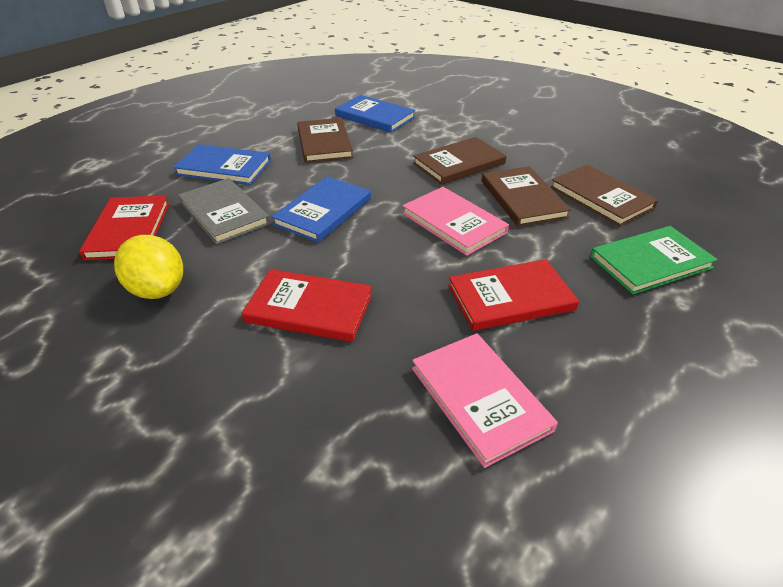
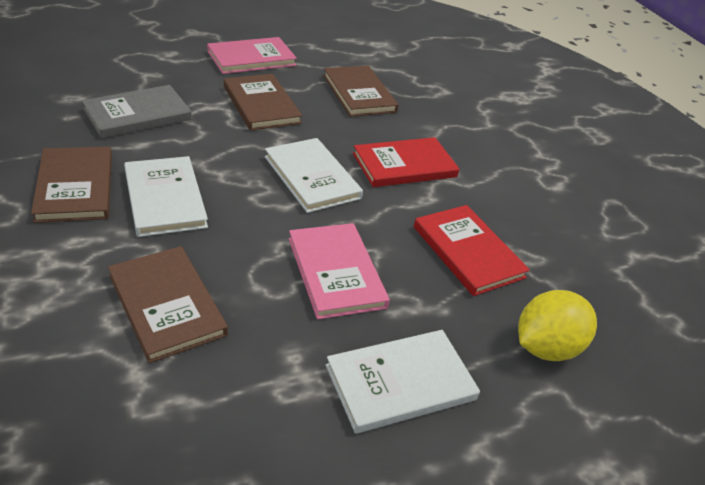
blue book: [173,144,271,185] [271,176,371,243] [335,95,415,133] = 3 -> none = 0
green book: [590,226,718,294] = 1 -> none = 0
red book: [79,195,169,260] [242,269,372,342] [448,259,579,331] = 3 -> [353,137,459,187] [414,205,530,296] = 2
white book: none = 0 -> [124,156,208,237] [265,138,363,213] [326,330,480,434] = 3

